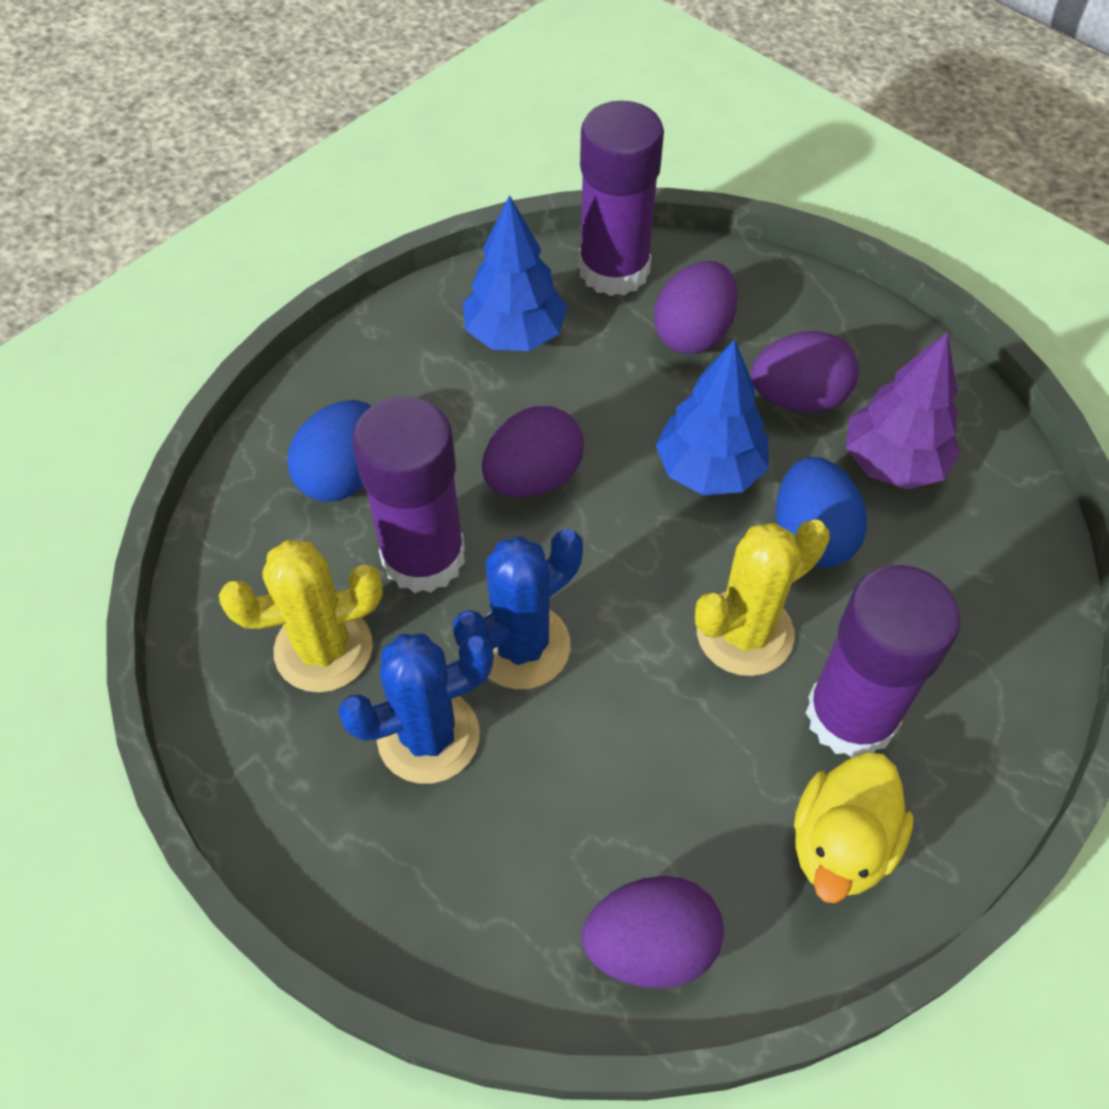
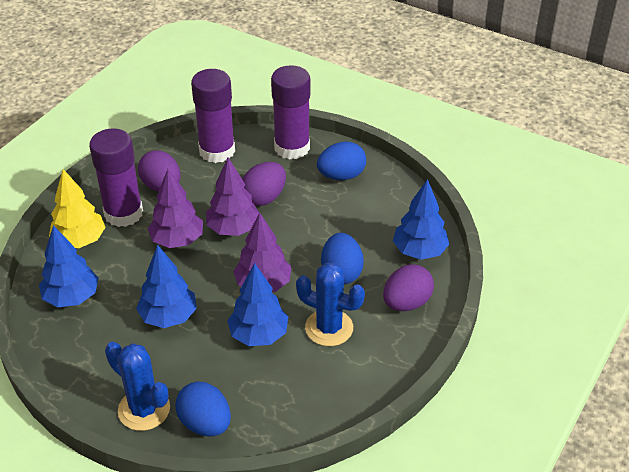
blue egg: [287,400,371,502] [776,457,867,568] = 2 -> [175,381,231,436] [317,141,366,180] [321,233,364,284] = 3
blue tree: [463,195,568,351] [656,339,769,495] = 2 -> [39,225,99,307] [136,245,197,328] [227,263,288,346] [393,179,449,260] = 4
purple egg: [482,406,584,497] [582,876,724,988] [654,261,738,354] [751,331,859,413] = 4 -> [138,150,181,191] [242,162,286,206] [383,264,434,311] = 3
purple tree: [846,332,961,489] = 1 -> [148,169,203,248] [206,157,259,236] [233,212,291,292] = 3
yellow cactus: [219,540,383,692] [695,519,830,676] = 2 -> none = 0
yellow duck: [794,752,914,903] = 1 -> none = 0
yellow tree: none = 0 -> [49,169,106,248] = 1

